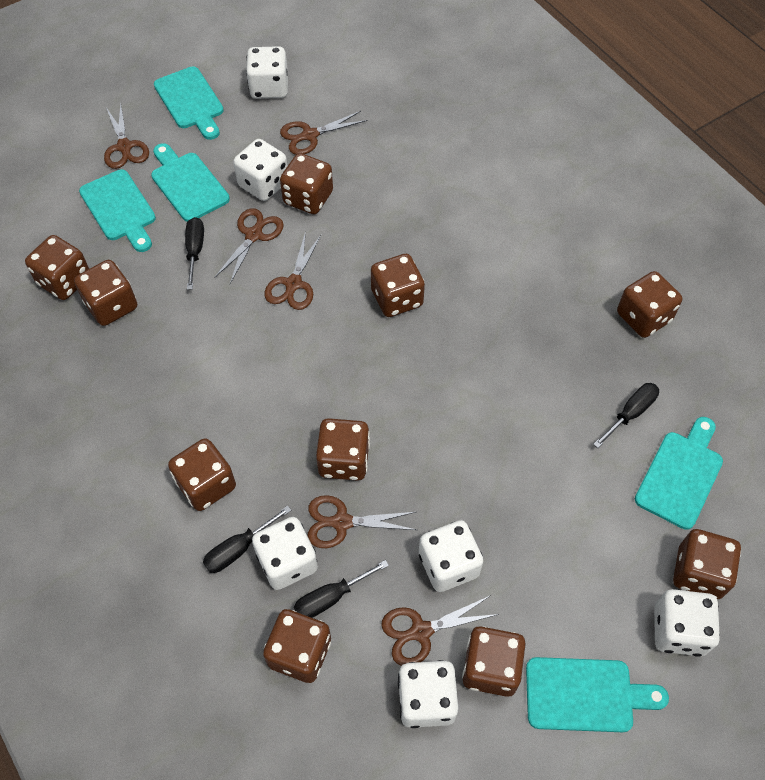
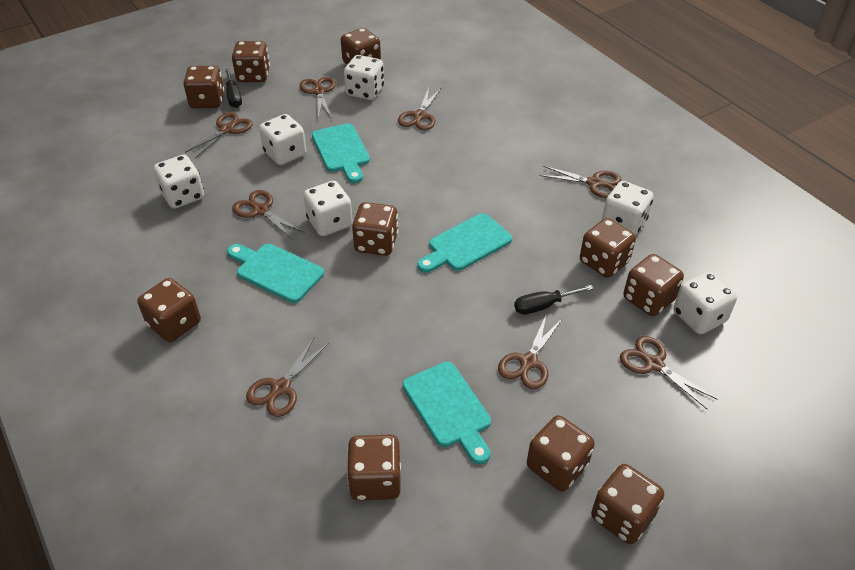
black screwdriver: [185,217,204,290] [203,506,291,573] [294,560,389,618] [593,383,659,448] = 4 -> [225,69,242,108] [514,285,594,314] = 2
brown scissors: [104,103,149,169] [214,208,284,284] [264,231,322,310] [280,111,367,155] [308,495,416,548] [381,595,499,666] = 6 -> [185,112,253,158] [232,190,305,240] [246,337,329,417] [300,77,336,120] [398,88,441,130] [498,313,563,389] [539,166,622,198] [620,336,718,409] = 8
turquoise cutting board: [79,169,156,252] [151,143,230,222] [154,66,224,140] [526,657,669,732] [635,417,723,530] = 5 -> [227,244,324,303] [312,123,370,183] [403,362,491,464] [417,213,512,273] = 4

